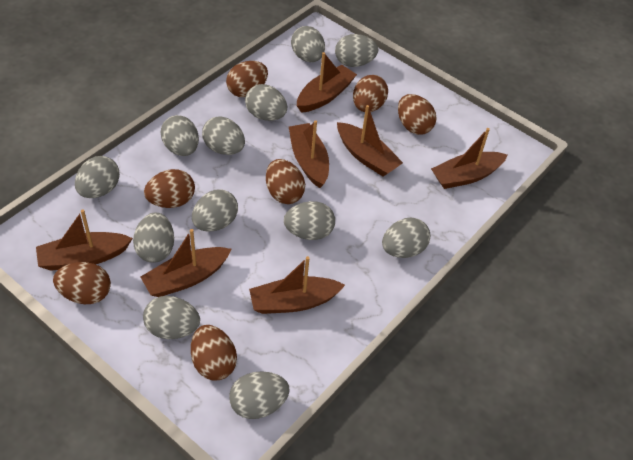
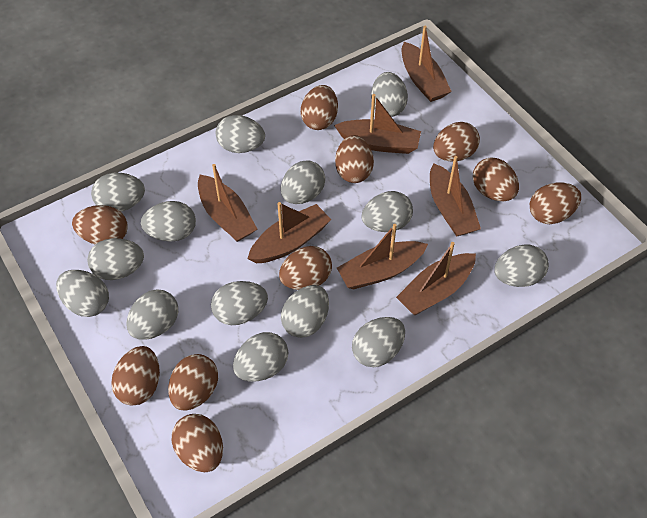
brown egg: [53,262,111,304] [144,169,195,208] [191,325,237,381] [226,61,268,97] [266,159,305,204] [353,75,388,112] [398,94,436,135] = 7 -> [72,205,128,245] [111,346,160,405] [168,354,218,411] [171,414,223,472] [279,246,332,290] [301,85,338,130] [335,135,374,183] [433,122,480,161] [473,157,519,201] [530,182,581,224] = 10
grey egg: [75,156,120,198] [133,213,174,263] [143,296,200,339] [160,115,199,156] [192,190,238,231] [202,116,245,155] [229,371,290,419] [245,84,287,121] [284,201,335,240] [291,26,325,62] [335,34,378,67] [382,218,430,258] = 12 -> [56,270,109,317] [87,238,144,280] [91,173,145,212] [127,290,178,340] [141,201,196,242] [211,281,268,325] [216,115,265,153] [233,332,288,382] [281,160,325,204] [281,285,329,338] [352,317,405,367] [362,191,413,232] [371,72,408,117] [494,244,549,287] = 14

